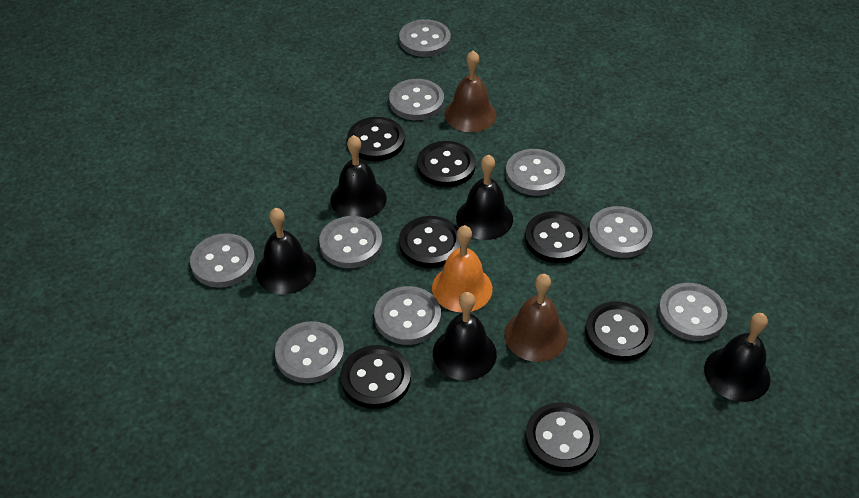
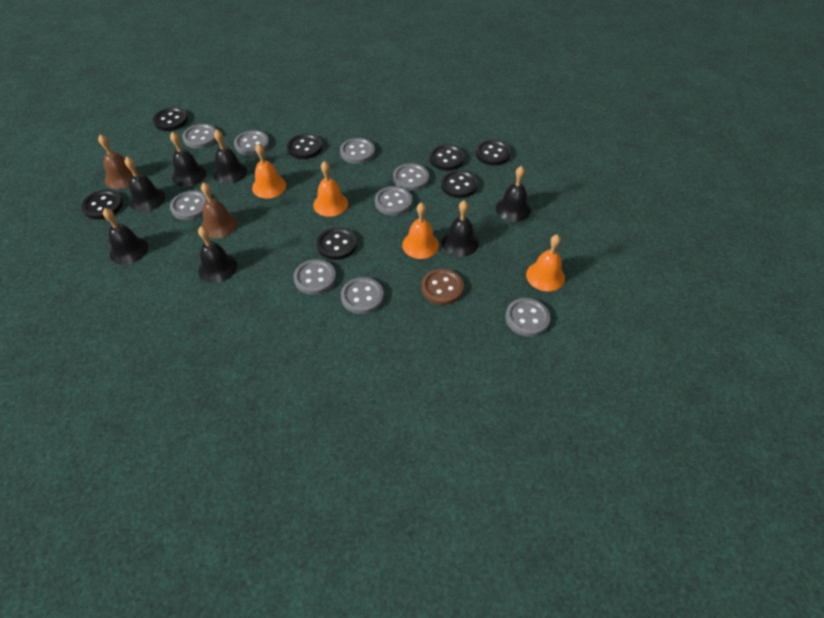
black bell: [256,208,316,294] [330,135,387,219] [433,292,497,381] [456,154,513,240] [704,313,770,402] = 5 -> [103,208,148,265] [125,157,165,212] [170,132,206,186] [198,226,237,283] [213,129,247,184] [442,200,479,257] [496,166,531,222] = 7
brown button: none = 0 -> [421,269,464,305] = 1
orange bell: [432,225,493,313] = 1 -> [252,143,286,199] [313,161,348,217] [402,202,439,259] [526,234,565,291] = 4

